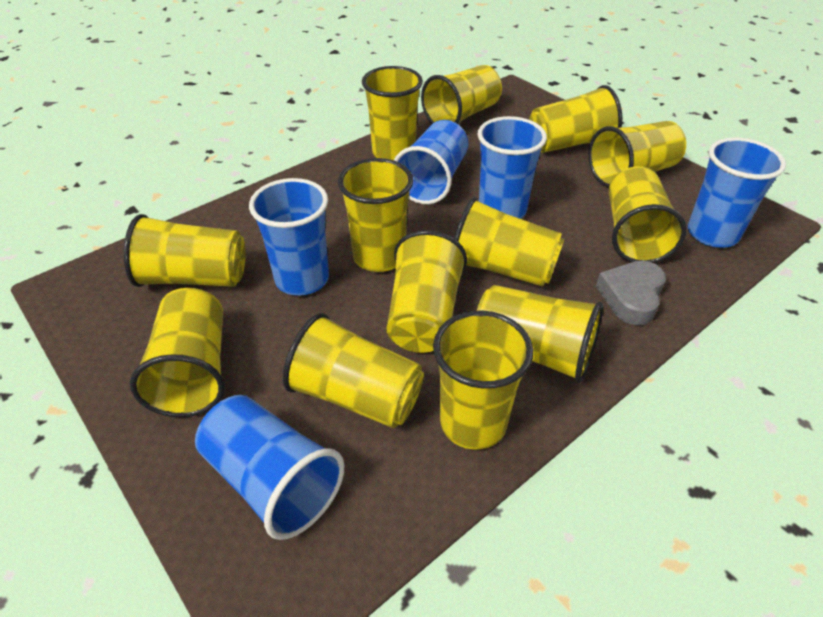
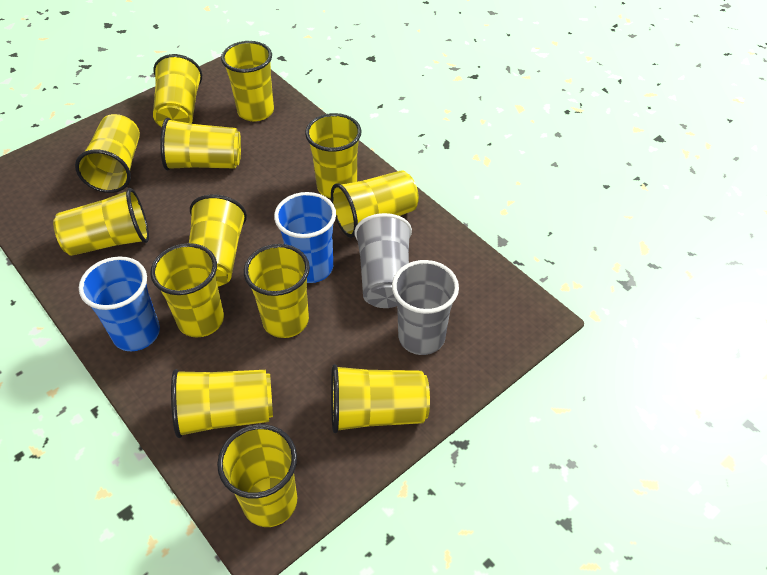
blue cup: [195,395,344,540] [249,178,329,296] [394,120,468,204] [478,116,547,219] [688,137,786,248] = 5 -> [79,256,160,351] [274,192,336,283] = 2
grey cup: none = 0 -> [354,213,412,308] [392,260,459,355] = 2
grey heart: [596,261,666,325] = 1 -> none = 0

